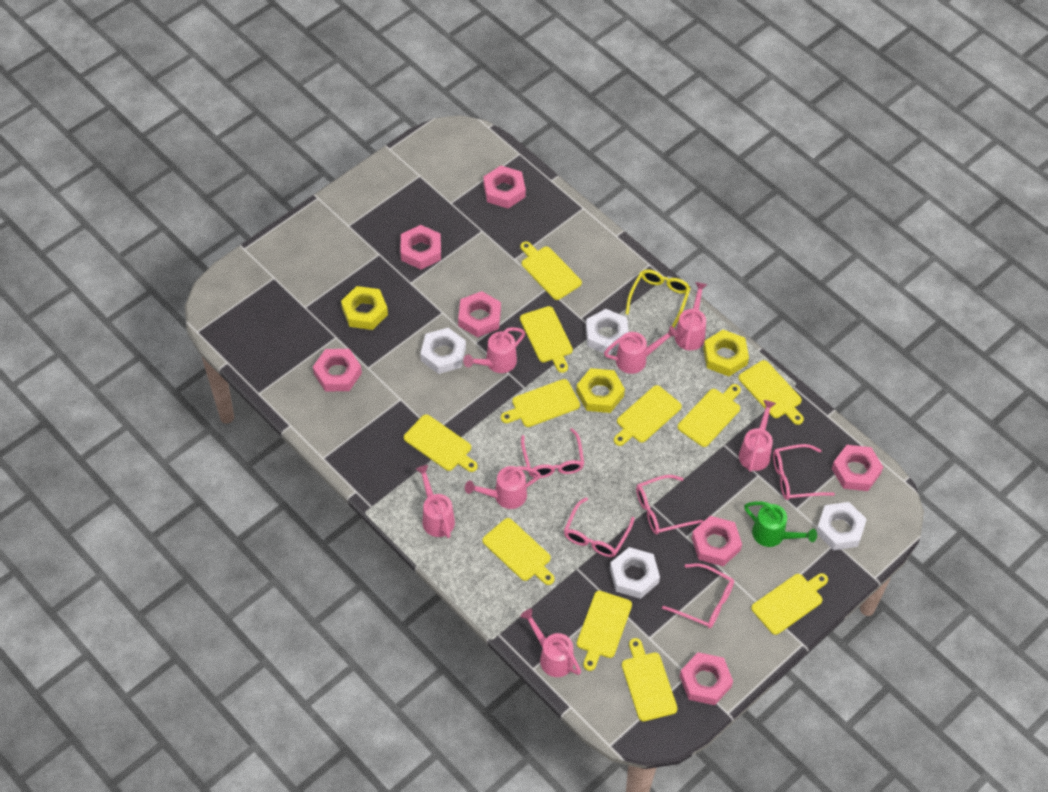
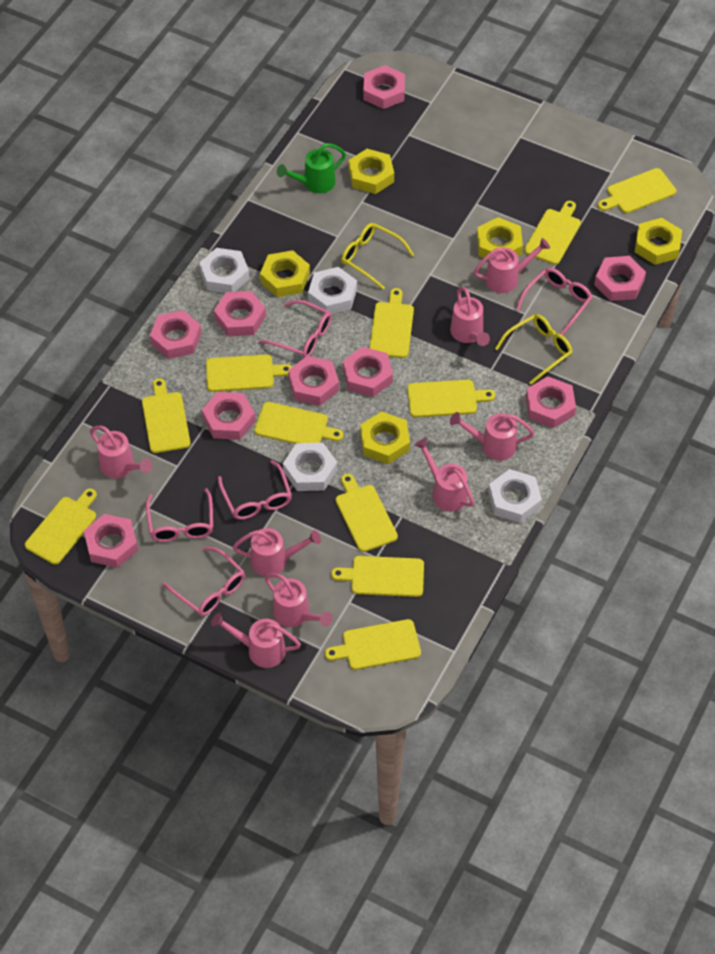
pink nut: [313,349,362,392] [401,225,441,269] [458,291,501,337] [483,166,526,208] [680,652,733,705] [692,516,742,566] [832,445,883,491] = 7 -> [84,514,138,568] [150,310,202,359] [202,392,256,440] [214,291,266,337] [288,356,339,406] [343,347,393,397] [363,65,405,109] [526,376,576,428] [594,256,646,301] = 9
pink watering can: [416,465,455,538] [463,327,525,373] [465,466,541,509] [520,609,581,677] [604,326,678,374] [675,282,707,351] [739,400,776,472] = 7 -> [90,426,153,478] [211,613,301,668] [233,528,321,576] [264,573,333,627] [414,438,474,512] [450,287,490,346] [450,412,534,461] [474,238,550,293] = 8
yellow glasses: [625,269,691,328] = 1 -> [341,223,414,289] [495,314,573,385] = 2
yellow nut: [341,286,388,330] [576,368,625,413] [703,330,749,376] = 3 -> [260,250,310,297] [348,149,394,194] [360,412,410,464] [477,217,523,260] [635,218,682,265] = 5

